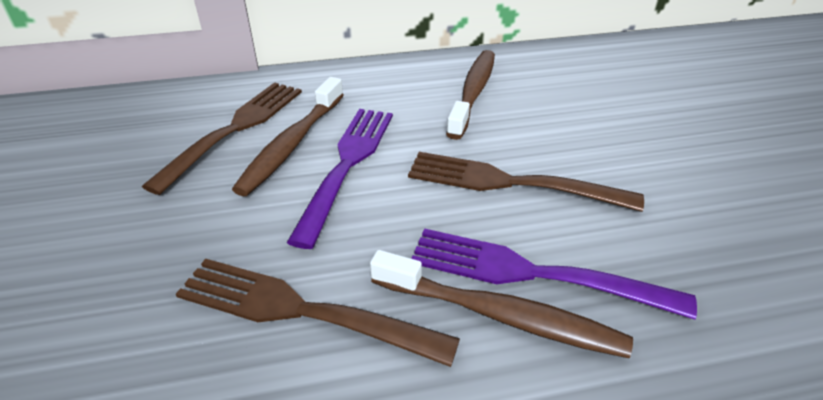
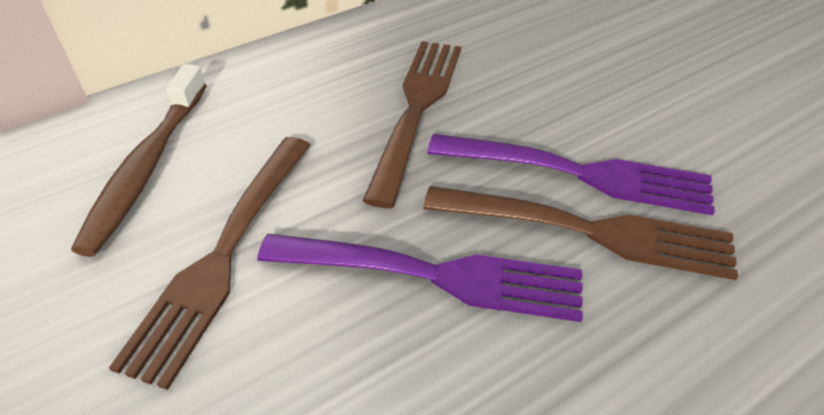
brown toothbrush: [232,77,344,196] [370,250,633,358] [446,50,495,140] = 3 -> [71,64,207,257] = 1

